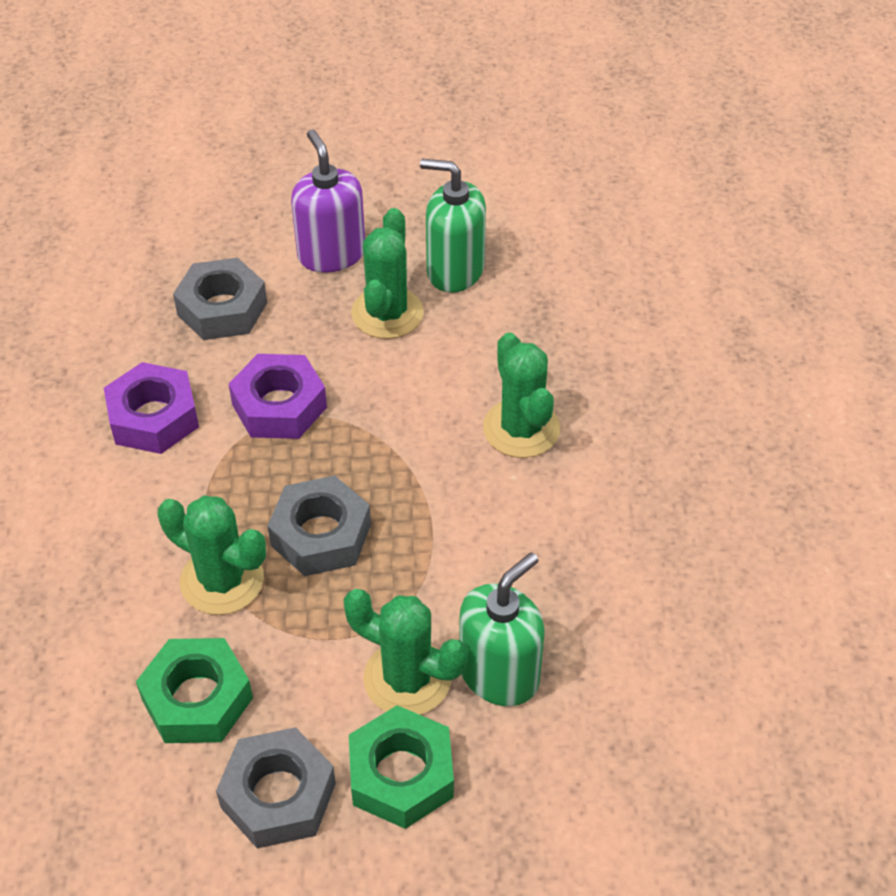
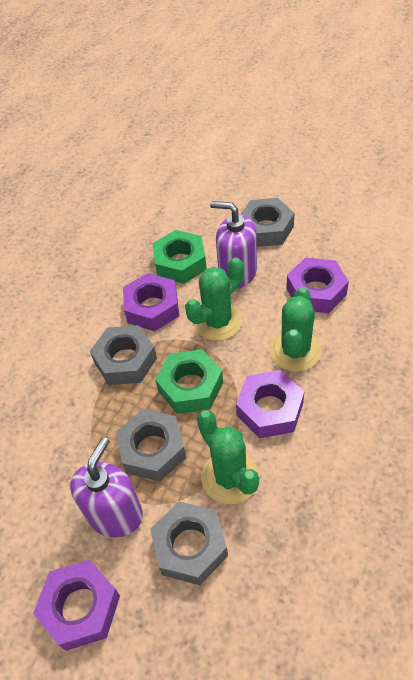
green cactus: [158,495,266,615] [343,589,468,715] [351,208,424,339] [483,332,560,458] = 4 -> [185,257,244,341] [197,410,259,504] [270,287,322,372] = 3
green soap dispenser: [420,159,486,293] [459,552,545,706] = 2 -> none = 0
grey nut: [173,258,267,340] [216,727,336,849] [268,476,371,576] = 3 -> [90,325,157,385] [116,409,186,481] [150,502,228,585] [240,198,294,247] = 4
purple nut: [104,362,199,454] [229,354,327,439] = 2 -> [33,560,120,651] [123,273,179,331] [236,370,304,438] [286,258,349,313] = 4
purple soap dispenser: [291,129,365,273] = 1 -> [70,437,143,537] [210,201,257,289] = 2

